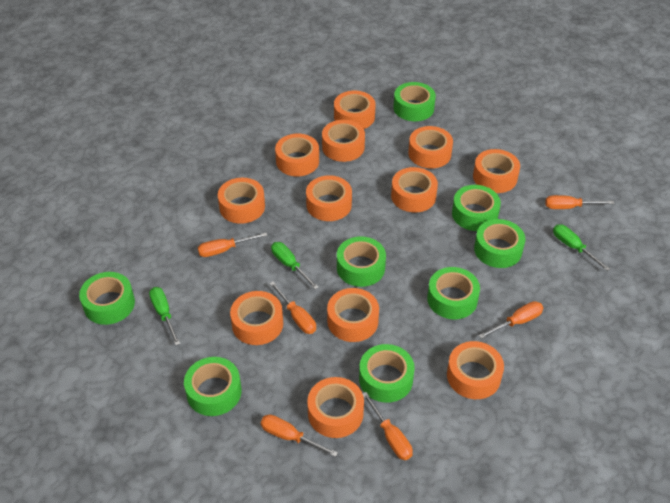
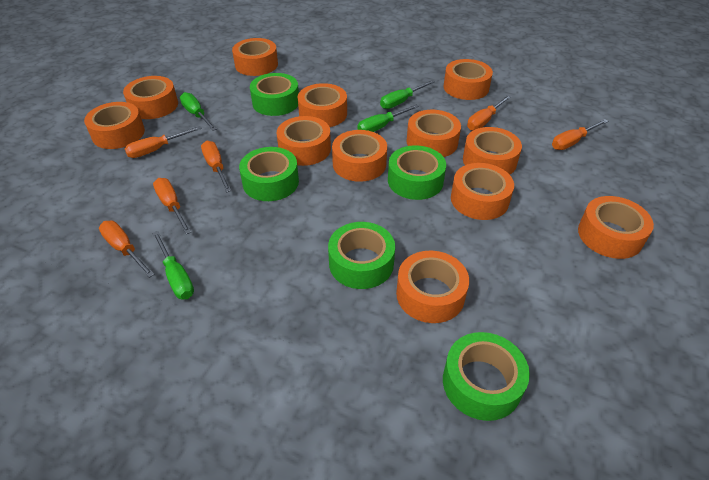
green screwdriver: [149,287,180,345] [271,242,319,290] [553,224,610,271] = 3 -> [152,231,194,300] [180,92,217,131] [358,104,419,132] [380,80,435,109] = 4
green tape: [79,272,135,325] [184,357,242,416] [337,236,386,287] [359,344,415,403] [393,82,436,121] [427,267,480,319] [452,185,501,231] [474,219,525,268] = 8 -> [239,147,299,201] [250,73,299,116] [328,222,395,289] [388,145,446,200] [443,332,530,421] = 5

